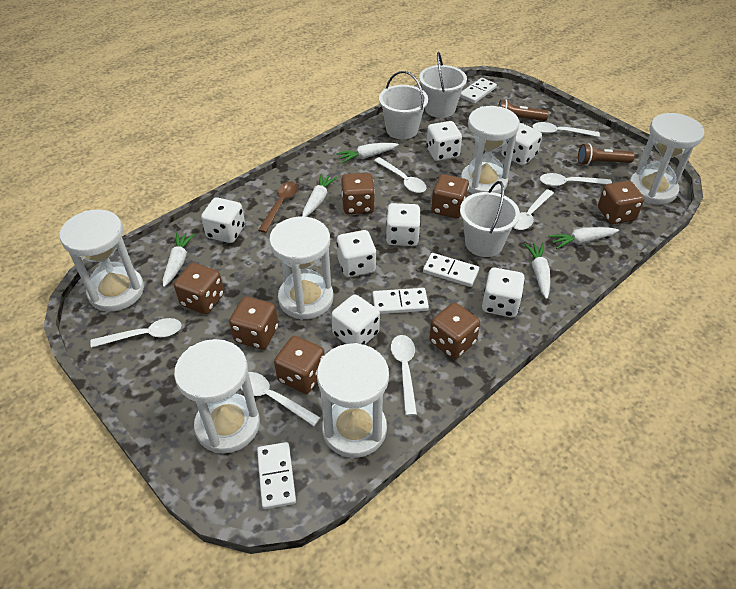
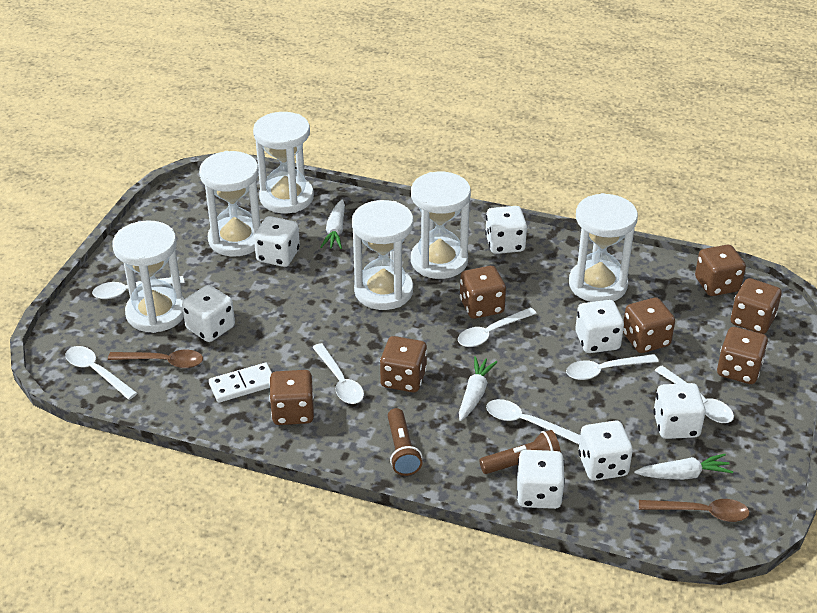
brown spoon: [258,181,298,233] = 1 -> [108,350,203,368] [639,499,750,522] = 2
white bucket: [379,71,428,139] [419,52,467,118] [460,181,520,257] = 3 -> none = 0
white carrot: [163,232,195,287] [302,174,337,217] [336,143,399,164] [524,243,550,299] [548,227,619,249] = 5 -> [321,199,345,249] [459,356,497,421] [634,454,733,480] = 3
white domino: [257,442,296,509] [373,288,429,314] [423,253,479,287] [460,78,497,104] = 4 -> [209,363,272,403] = 1

